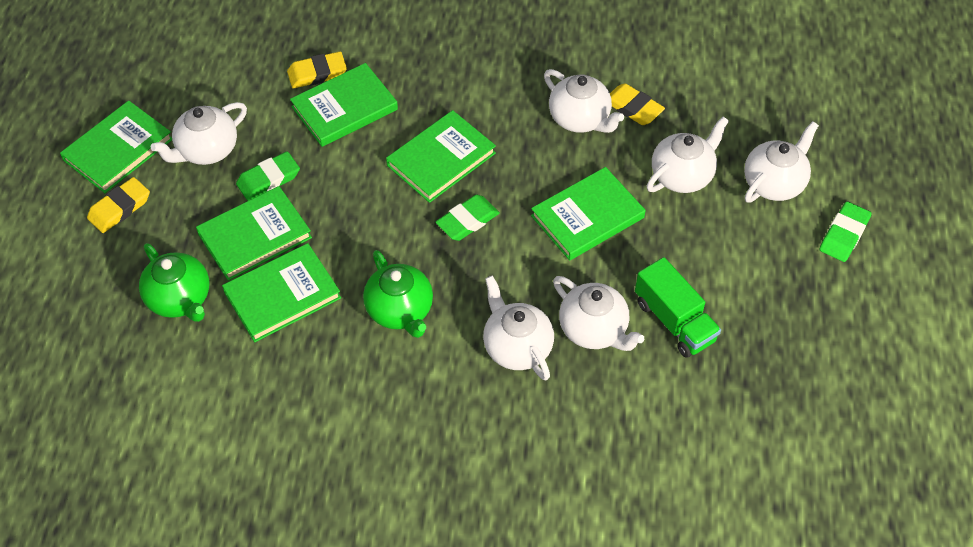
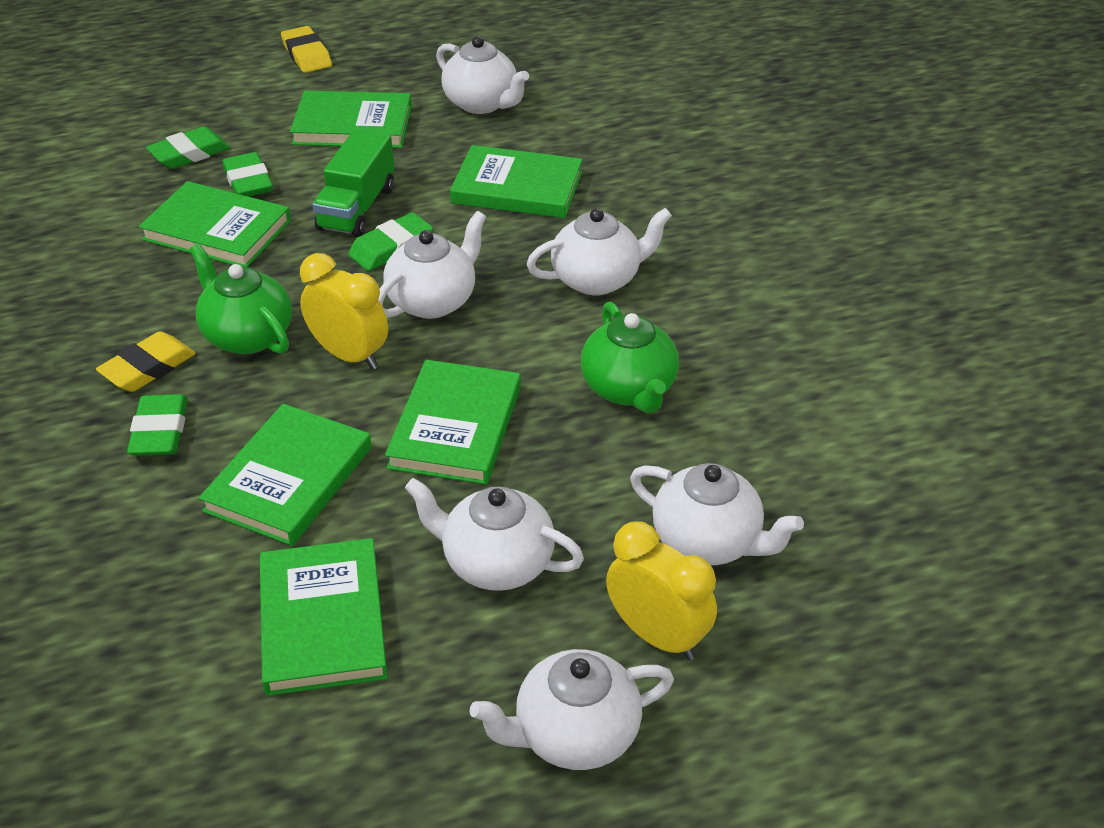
green eraser: [236,151,300,201] [436,195,500,241] [820,201,872,262] = 3 -> [127,394,188,456] [146,126,230,169] [222,152,273,197] [348,212,433,271] = 4
yellow clock: none = 0 -> [300,253,388,370] [606,522,717,660] = 2
yellow eraser: [87,177,150,233] [287,51,347,88] [610,83,665,125] = 3 -> [96,331,196,392] [281,26,332,73] = 2

